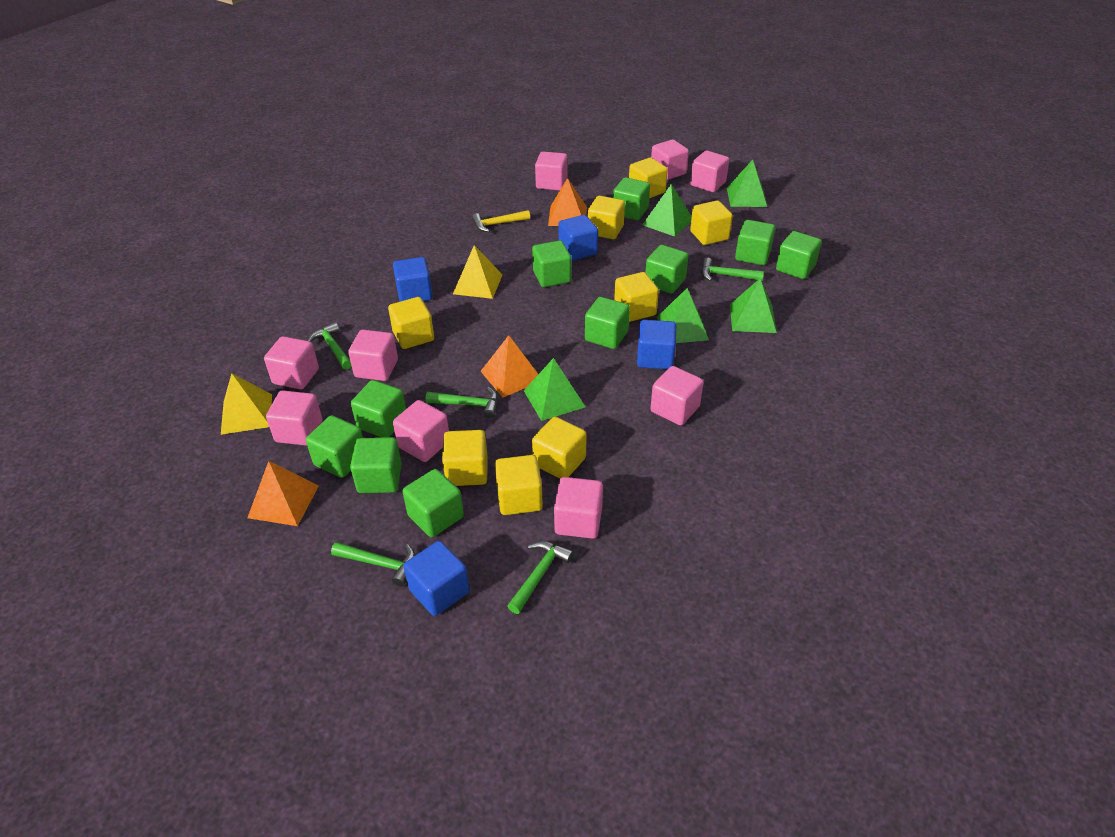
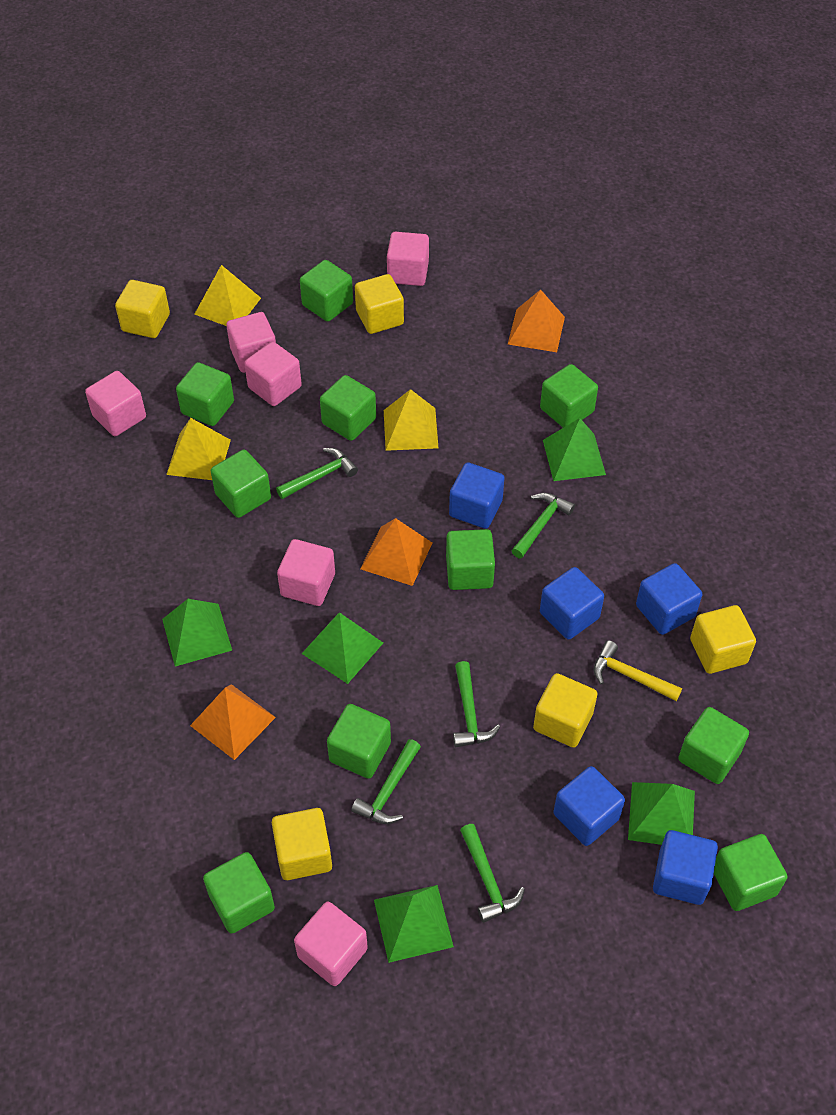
blue cube: [393,257,433,302] [403,541,470,616] [558,215,598,261] [637,320,676,369] = 4 -> [449,462,505,529] [540,567,604,640] [554,766,625,846] [636,563,702,635] [653,830,718,905] = 5
pink cube: [264,336,319,390] [266,391,323,446] [348,330,398,381] [393,400,449,462] [535,152,567,191] [554,477,603,539] [650,366,704,425] [651,140,689,180] [690,151,729,192] = 9 -> [85,371,146,436] [226,312,276,373] [244,342,302,406] [277,539,335,606] [294,902,368,986] [387,232,429,286] = 6
yellow cube: [388,297,434,349] [442,430,488,486] [495,455,543,515] [532,417,587,479] [588,196,625,239] [614,272,659,322] [629,157,668,198] [690,200,733,245] = 8 -> [115,280,170,338] [272,808,332,880] [355,274,404,334] [533,673,597,748] [690,605,756,674] = 5
yellow pyramid: [221,373,272,435] [453,245,502,299] = 2 -> [166,418,231,480] [194,265,261,326] [384,389,438,451] = 3

